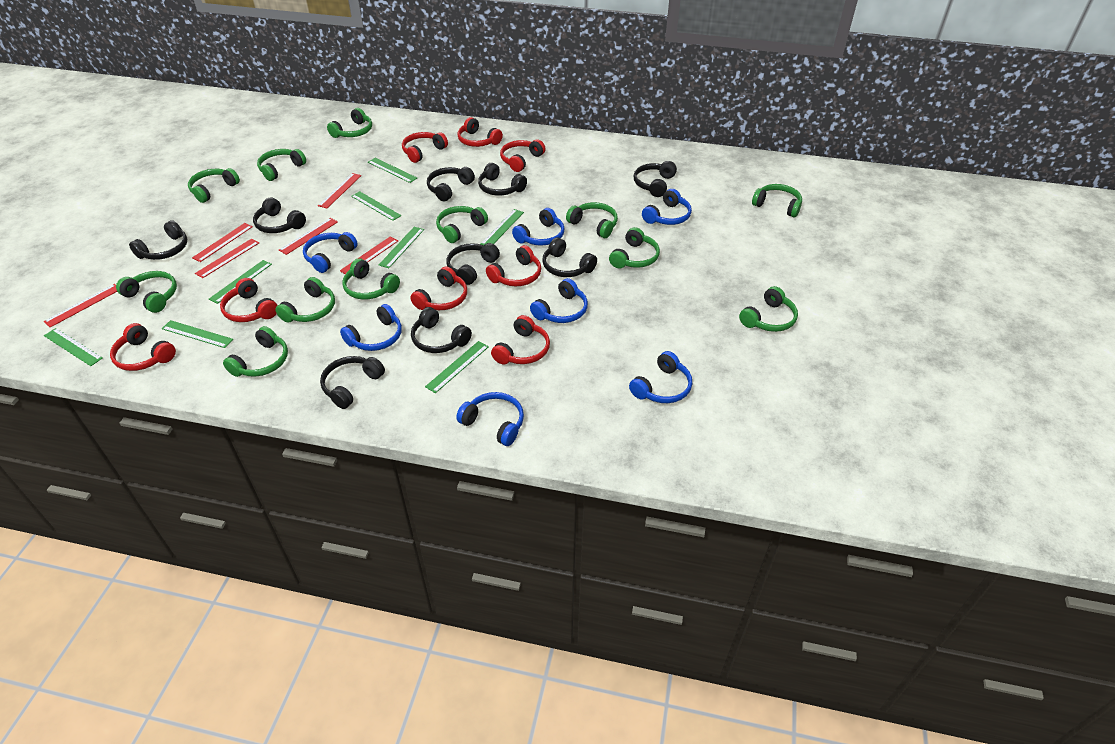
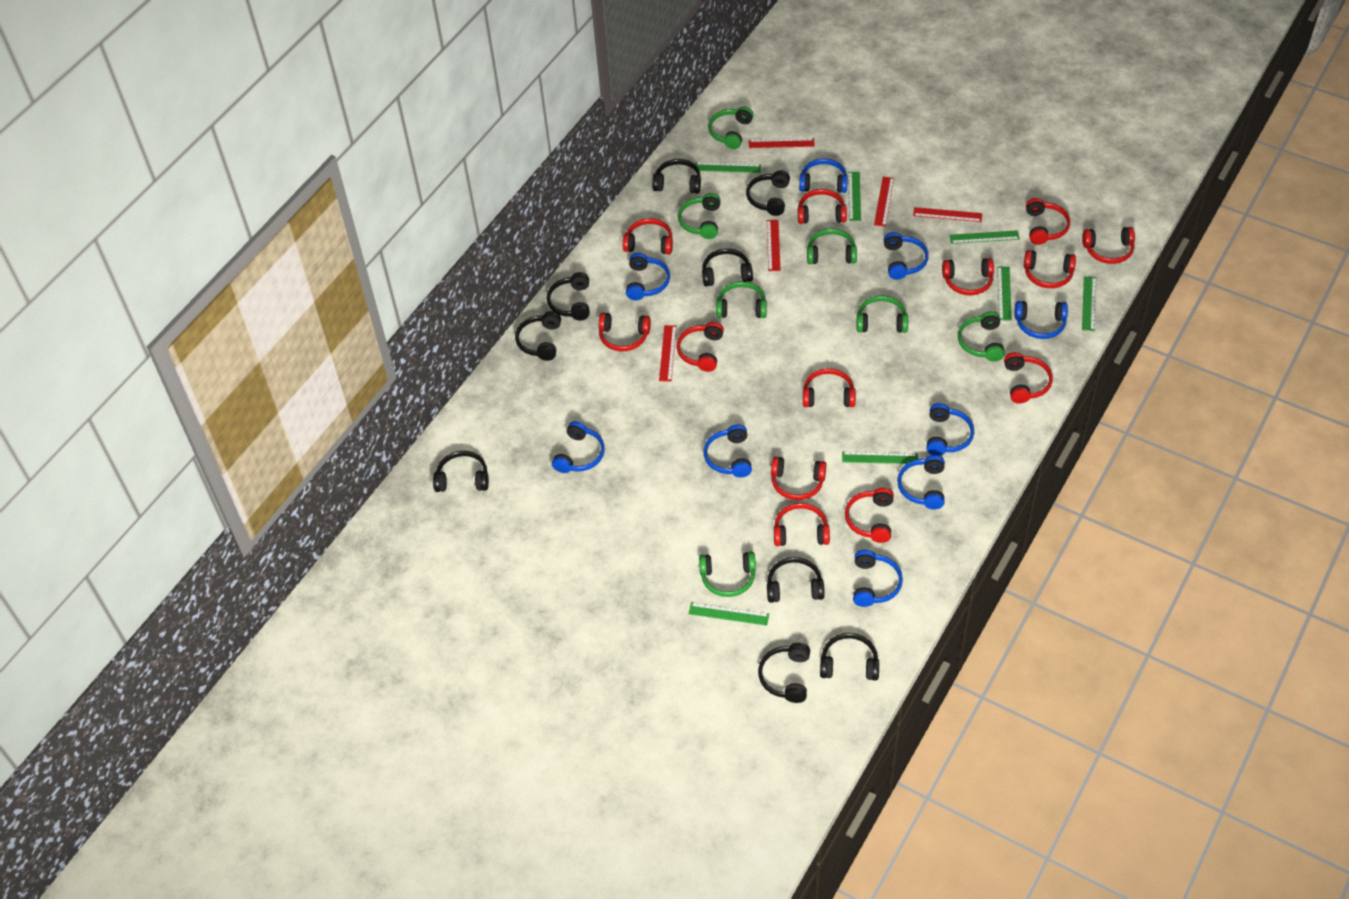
blue headphones: [303,232,358,273] [340,304,402,351] [456,392,524,446] [512,208,565,246] [530,278,588,323] [629,351,692,403] [642,189,692,225] = 7 -> [552,421,605,473] [626,253,670,300] [703,424,752,477] [799,158,848,193] [853,550,903,607] [884,232,929,280] [897,455,945,509] [926,403,974,456] [1014,301,1068,339] = 9
green headphones: [116,271,177,313] [188,168,240,203] [223,326,288,377] [257,149,306,181] [276,277,335,323] [327,108,372,138] [342,258,400,300] [436,206,488,243] [566,202,618,238] [609,227,660,268] [739,286,798,332] [752,184,802,218] = 12 -> [678,193,721,239] [699,552,756,597] [708,106,754,149] [716,281,767,318] [807,228,857,264] [856,295,908,333] [958,311,1005,361] = 7
green ruler: [44,328,103,366] [162,320,233,348] [209,260,272,304] [351,191,401,221] [368,158,417,183] [379,227,424,268] [425,341,489,393] [480,209,524,245] = 8 -> [689,602,769,626] [695,162,761,173] [842,451,918,464] [848,172,861,221] [949,230,1020,244] [997,267,1012,321] [1082,276,1096,331] = 7
red headphones: [110,323,176,371] [220,278,278,322] [402,132,448,163] [410,266,467,310] [457,117,503,147] [486,245,541,286] [491,315,550,364] [500,139,546,172] = 8 -> [599,313,651,351] [623,218,673,255] [677,322,724,372] [771,457,826,500] [774,503,830,546] [798,189,847,224] [803,368,856,407] [845,488,894,543] [942,258,994,295] [1004,352,1053,404] [1024,250,1076,288] [1026,198,1070,245] [1082,227,1135,264] = 13
red ruler: [44,284,117,327] [192,223,253,262] [195,238,259,278] [279,218,338,255] [318,173,361,208] [340,237,398,274] = 6 -> [659,325,677,382] [749,138,815,148] [767,220,781,271] [874,177,894,227] [913,207,982,222] = 5

